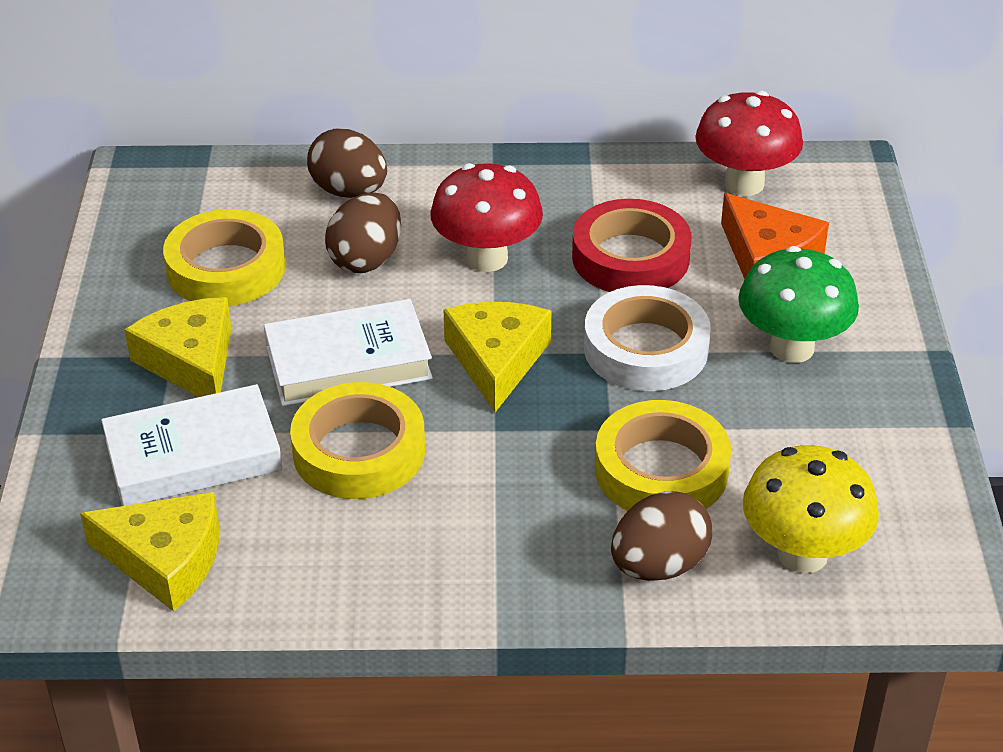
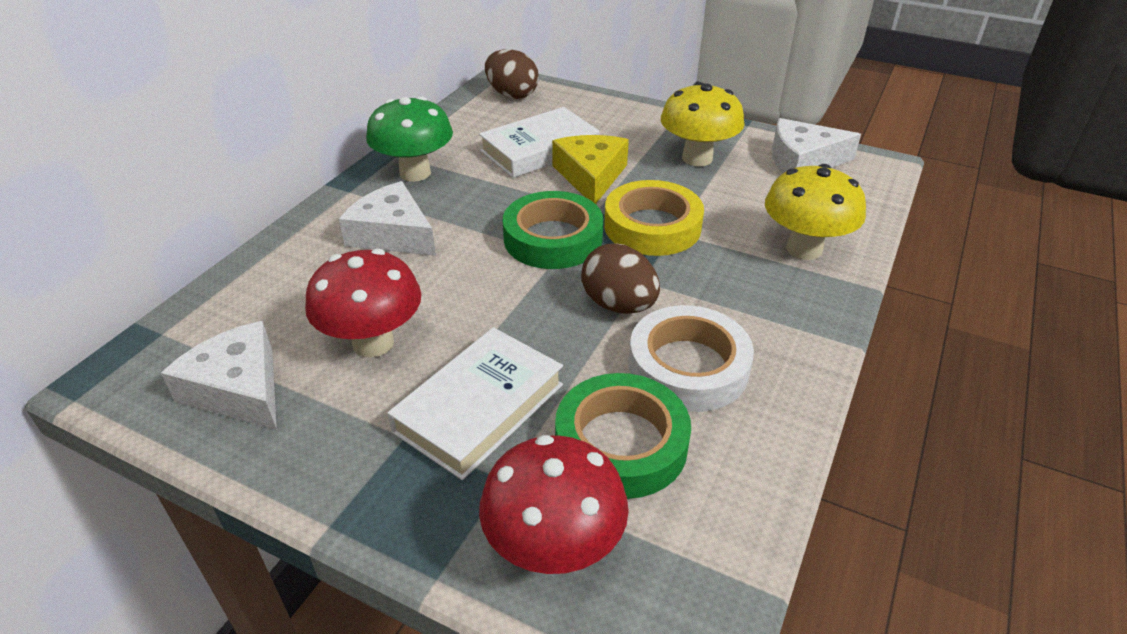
brown egg: [307,128,387,198] [325,192,401,273] [611,491,712,581] = 3 -> [485,49,539,99] [581,243,660,314] = 2
green tape: none = 0 -> [503,191,603,269] [555,373,691,499] = 2
orange cheese: [721,193,829,279] = 1 -> none = 0
red tape: [572,199,691,292] = 1 -> none = 0
white cheese: none = 0 -> [161,321,277,430] [339,181,436,256] [772,118,861,173] = 3
yellow cheese: [80,492,219,612] [125,297,232,397] [444,302,551,412] = 3 -> [552,135,629,204] = 1
yellow mushroom: [743,445,879,573] = 1 -> [661,82,745,166] [765,164,866,260] = 2
yellow tape: [163,209,286,306] [290,382,425,499] [595,400,731,511] = 3 -> [604,180,704,256] = 1

